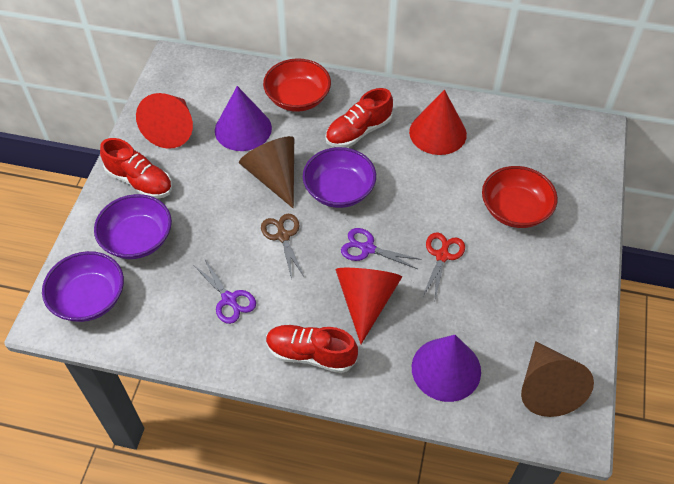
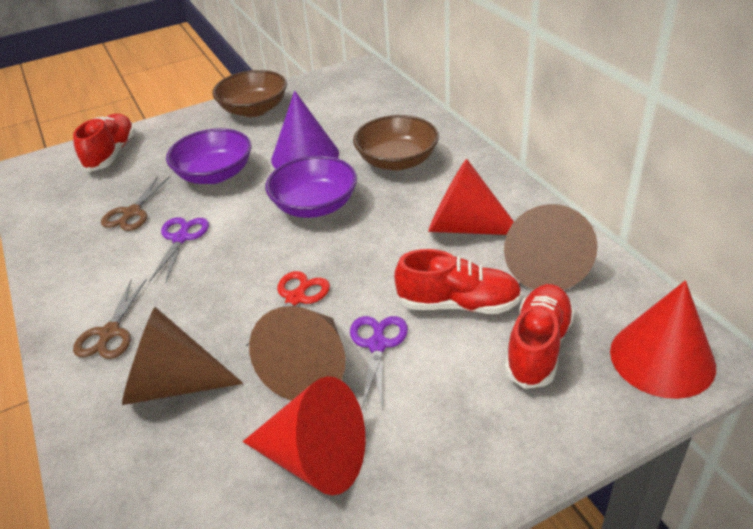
brown bowl: none = 0 -> [212,70,287,117] [353,115,439,171] = 2
brown cone: [239,136,294,208] [521,341,594,417] = 2 -> [122,307,243,405] [249,306,346,401] [504,204,598,290] = 3
brown scissors: [261,214,304,279] = 1 -> [73,279,147,359] [101,176,170,231] = 2
purple bowl: [42,251,124,322] [94,194,172,259] [303,147,376,208] = 3 -> [166,128,251,184] [265,156,357,218] = 2
purple cone: [215,86,272,151] [412,335,481,402] = 2 -> [271,91,339,169] = 1
red bowl: [263,58,331,112] [482,166,558,228] = 2 -> none = 0

